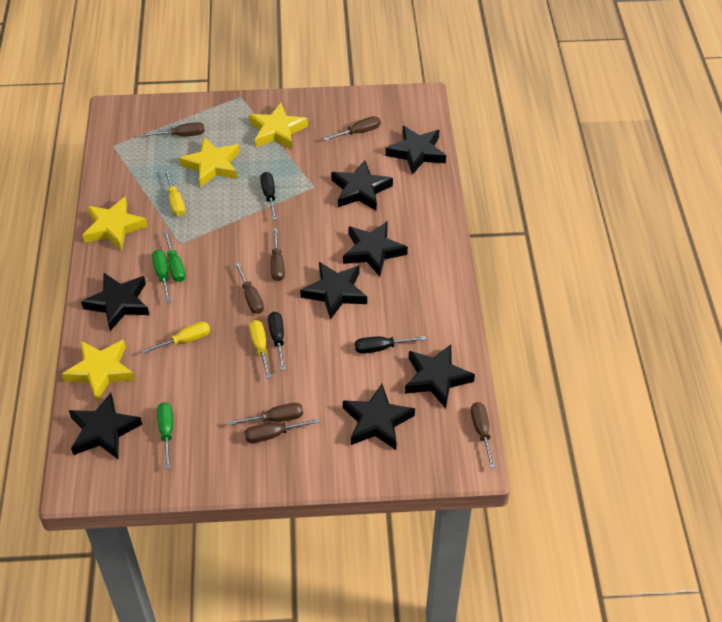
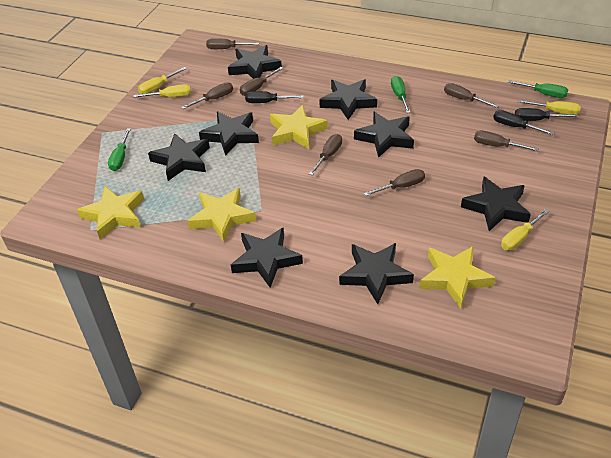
yellow screwdriver: [141,322,210,354] [164,169,185,216] [249,320,271,379] = 3 -> [133,84,191,98] [138,67,187,94] [501,209,549,251] [517,100,581,114] = 4

